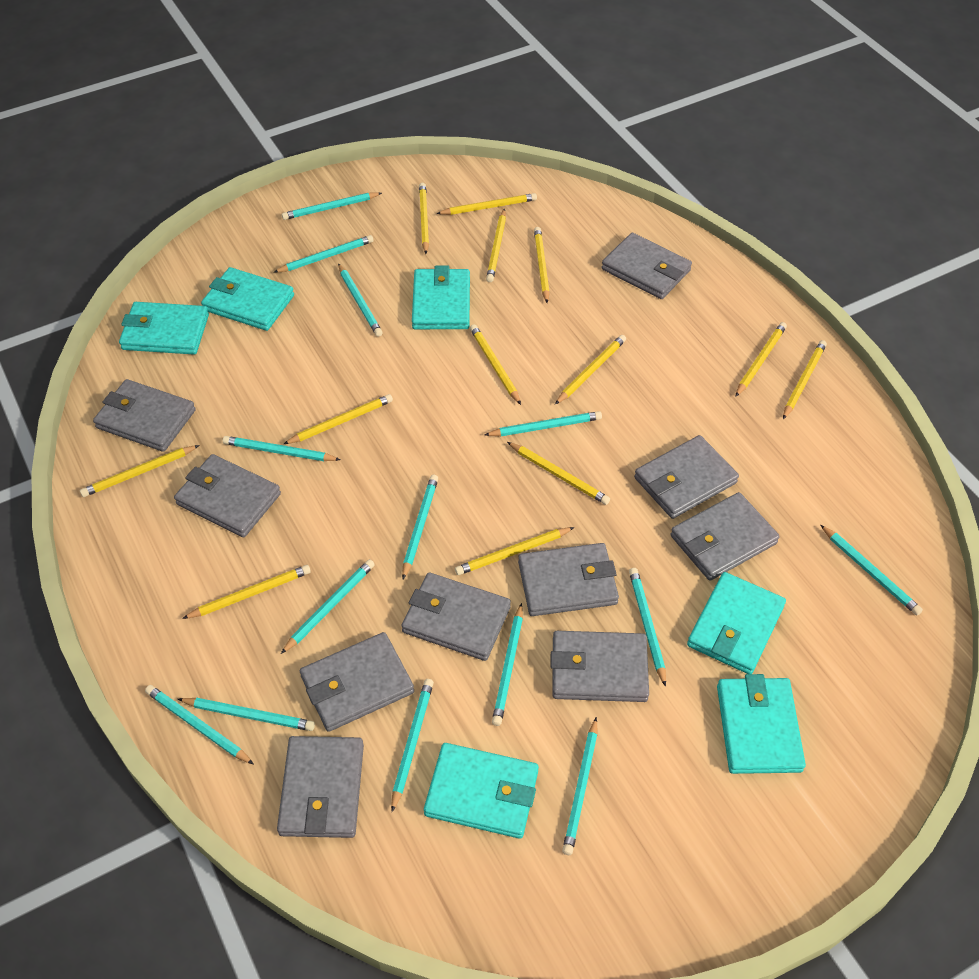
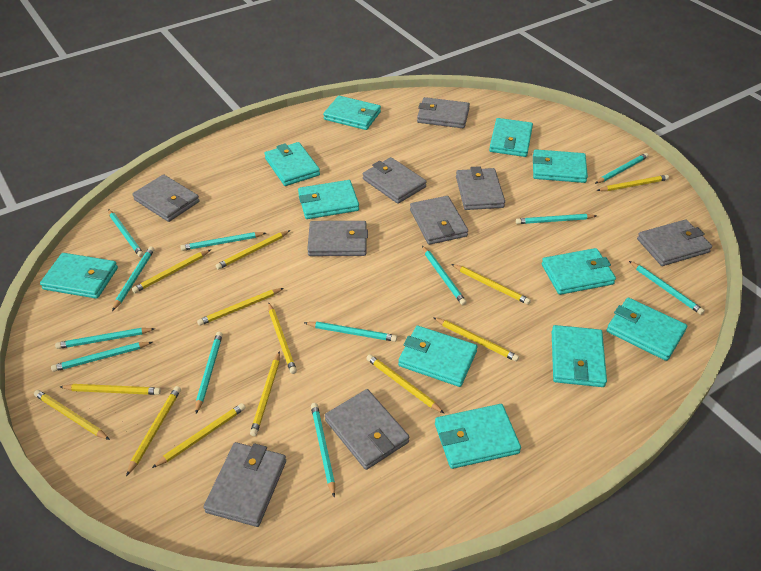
grey wallet: [93,379,196,452] [174,454,281,537] [277,736,364,838] [300,632,414,732] [401,572,511,661] [518,543,619,616] [551,631,649,702] [602,233,692,299] [634,435,739,519] [671,492,780,581] = 10 -> [132,174,200,222] [204,442,286,527] [307,221,368,256] [325,389,409,470] [363,157,427,204] [410,196,468,245] [417,97,470,128] [456,166,505,210] [637,220,712,266] = 9
turquoise pencil: [145,685,254,765] [178,698,315,731] [223,436,341,461] [273,235,374,273] [281,559,375,654] [282,192,382,220] [338,263,383,337] [391,679,434,812] [402,475,438,579] [485,411,602,436] [492,603,523,726] [562,717,597,855] [629,568,666,687] [821,525,923,615] = 14 -> [51,342,152,372] [55,328,155,349] [108,209,144,257] [112,246,154,311] [180,232,266,251] [195,332,223,413] [304,322,397,342] [311,403,335,498] [422,246,467,305] [516,214,597,224] [595,153,648,184] [629,261,705,315] = 12
turquoise wallet: [119,302,209,355] [201,267,294,331] [412,266,470,329] [424,743,539,839] [687,572,786,674] [717,674,806,774] = 6 -> [40,253,118,299] [264,142,320,186] [298,180,359,219] [323,96,381,130] [398,325,478,387] [435,404,521,469] [489,118,533,157] [533,149,588,183] [542,248,616,295] [552,325,607,387] [607,298,687,361] = 11

